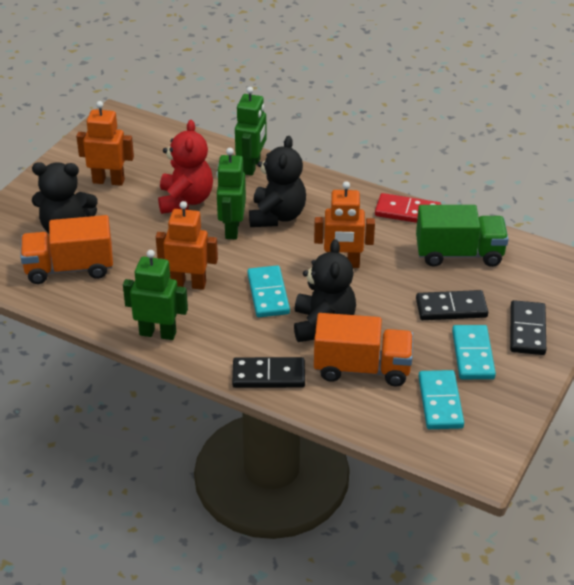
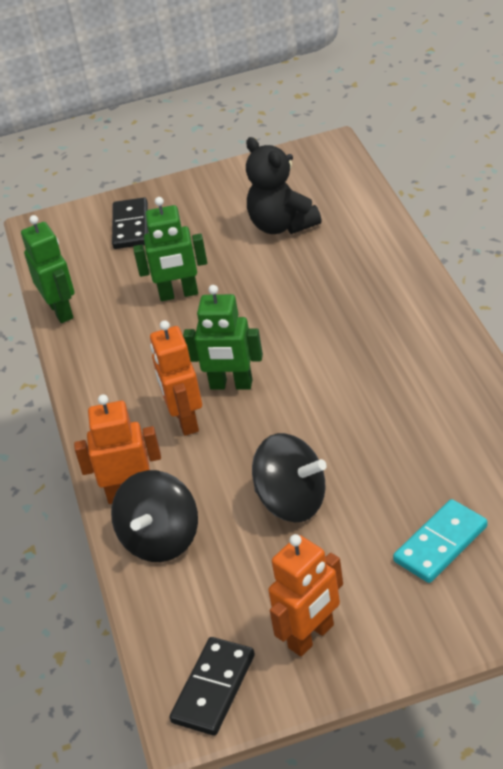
black domino: [232,357,305,388] [416,290,488,320] [510,300,546,355] = 3 -> [112,197,148,249] [169,637,255,736] = 2
black spinning top: none = 0 -> [111,470,198,562] [252,433,327,522] = 2
black teddy bear: [32,162,98,233] [249,136,306,227] [294,239,356,342] = 3 -> [246,137,322,234] = 1
green truck: [416,205,509,267] = 1 -> none = 0
orange truck: [21,215,113,284] [314,313,413,386] = 2 -> none = 0
red domino: [375,193,441,223] = 1 -> none = 0
red teddy bear: [158,120,213,214] = 1 -> none = 0
turquoise domino: [247,265,290,317] [418,370,464,429] [452,325,496,379] = 3 -> [393,499,487,583] = 1

